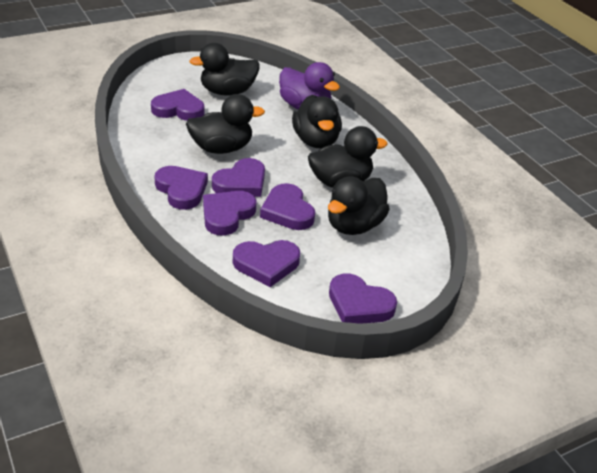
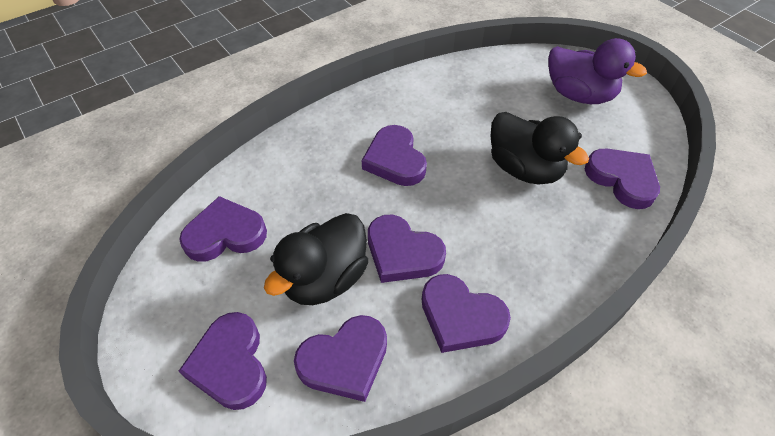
black duck: [186,94,265,154] [189,43,260,96] [292,95,342,148] [308,126,388,188] [328,176,390,235] = 5 -> [264,213,368,305] [490,112,589,184] = 2

